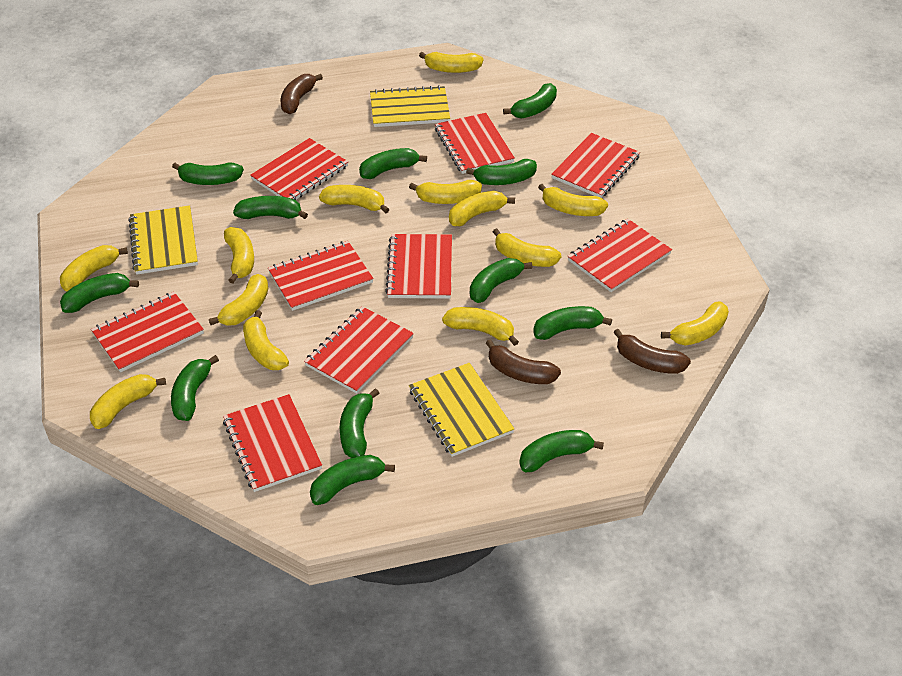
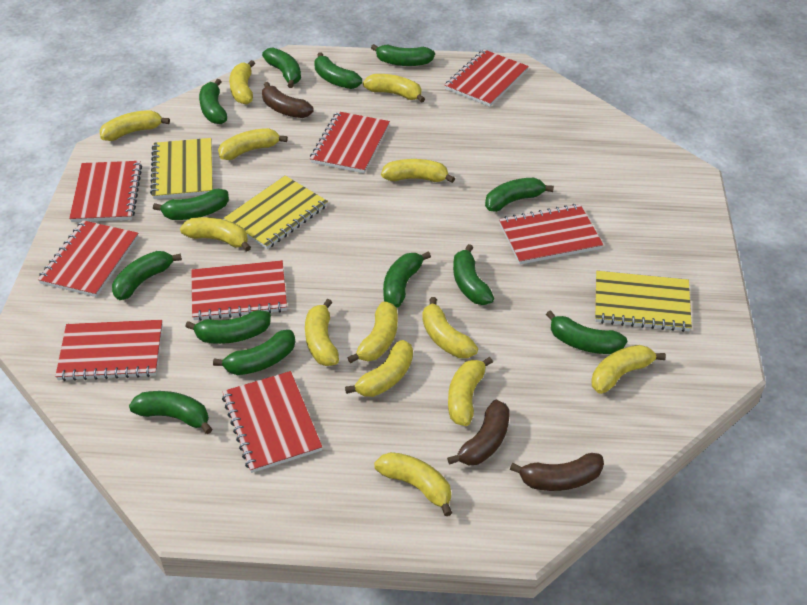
green banana: [60,273,139,313] [171,355,219,421] [172,162,244,185] [233,196,308,219] [310,455,395,505] [340,388,379,458] [359,148,427,179] [466,159,537,185] [470,258,532,303] [503,83,557,119] [519,430,604,472] [533,306,612,340] = 12 -> [112,251,182,300] [129,391,212,434] [153,189,229,220] [185,310,271,344] [199,79,227,124] [213,330,295,375] [262,48,301,88] [314,52,362,89] [371,44,435,66] [383,252,431,308] [453,244,494,305] [485,178,554,212] [546,310,627,354] = 13
red notebook: [91,292,204,373] [223,394,322,492] [250,138,348,200] [268,241,374,311] [304,306,414,394] [385,234,452,299] [435,113,515,174] [551,133,640,198] [567,219,672,292] = 9 -> [38,220,139,297] [55,320,163,381] [69,161,142,222] [192,260,287,321] [222,371,322,473] [310,111,390,173] [445,50,529,107] [499,204,603,265] = 8

